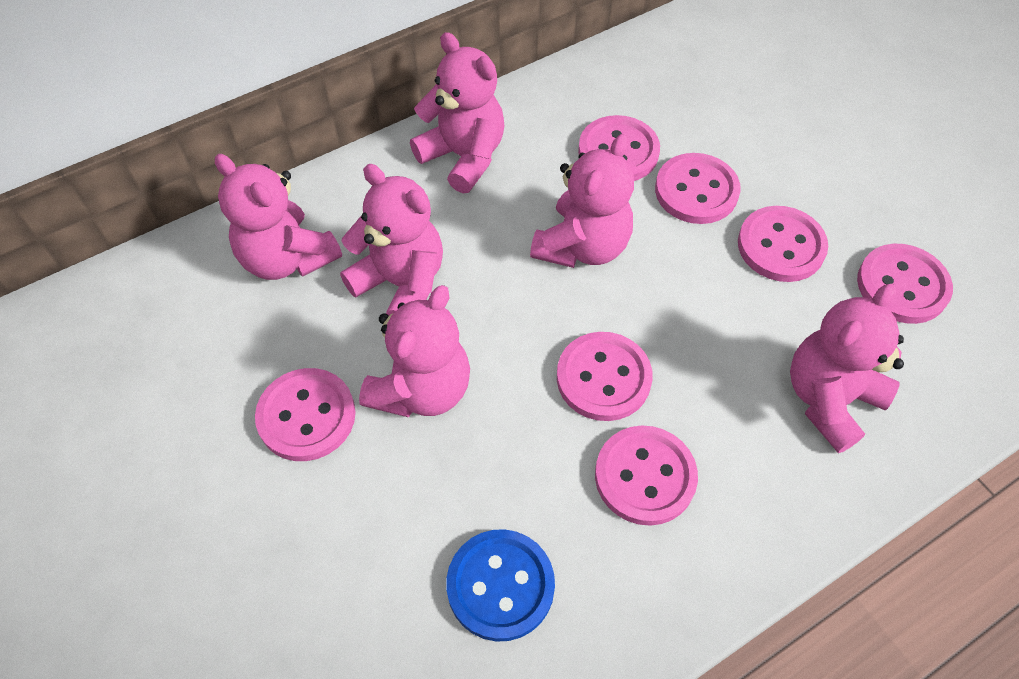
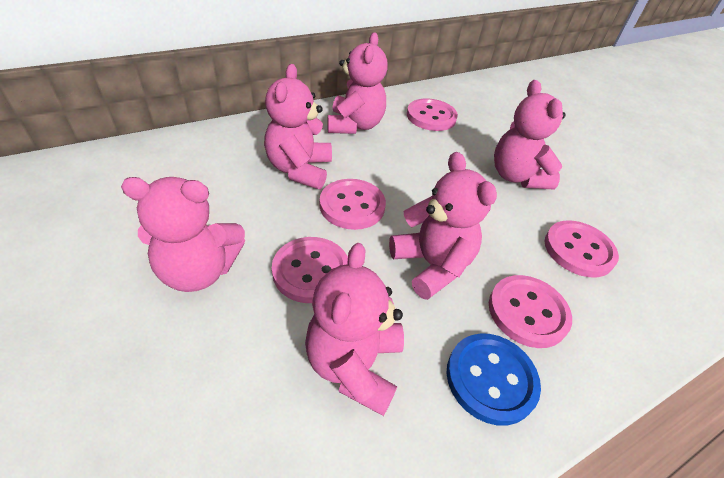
pink button: [255,368,355,461] [557,332,653,421] [578,115,660,181] [595,426,698,526] [655,153,741,224] [738,206,828,282] [857,244,953,324] = 7 -> [272,237,348,303] [320,179,386,230] [407,98,458,131] [489,275,572,348] [544,220,619,277] = 5

